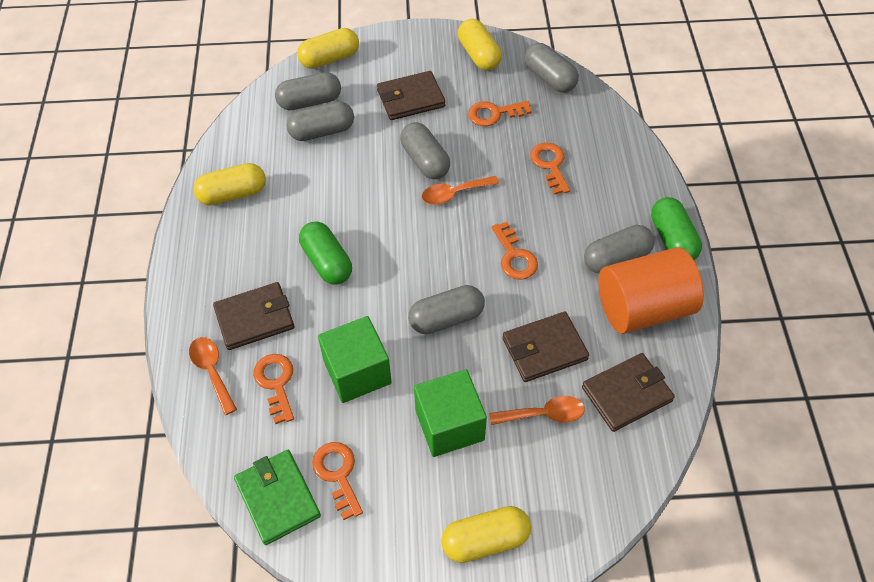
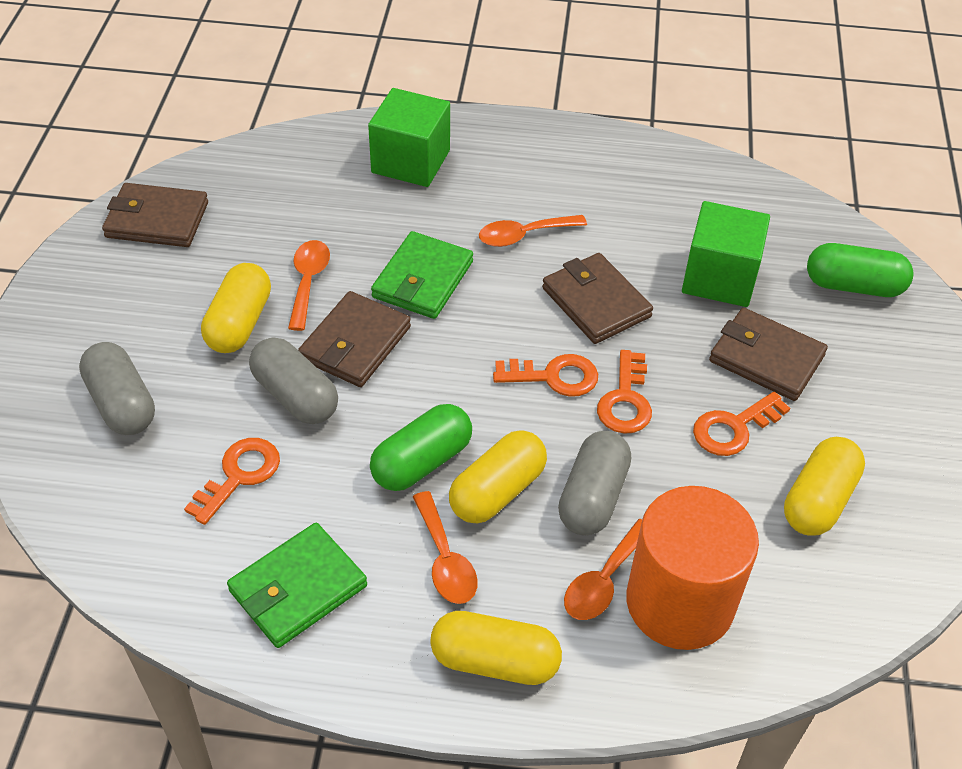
green wallet: [234,450,321,545] = 1 -> [227,523,367,648] [371,231,473,319] = 2
grey capsule: [275,72,341,110] [286,101,354,141] [400,122,450,179] [408,285,485,334] [524,43,579,93] [584,225,655,273] = 6 -> [79,342,155,435] [249,337,338,424] [558,431,631,536] = 3
orange key: [253,354,294,424] [312,442,363,520] [468,101,532,126] [491,222,538,280] [530,143,570,195] = 5 -> [184,438,280,525] [493,354,598,397] [597,350,652,434] [693,392,790,456] = 4
orange spoon: [189,337,237,415] [422,176,499,205] [489,396,585,425] = 3 -> [288,240,330,331] [413,491,478,604] [479,215,587,247] [564,519,642,620] = 4

